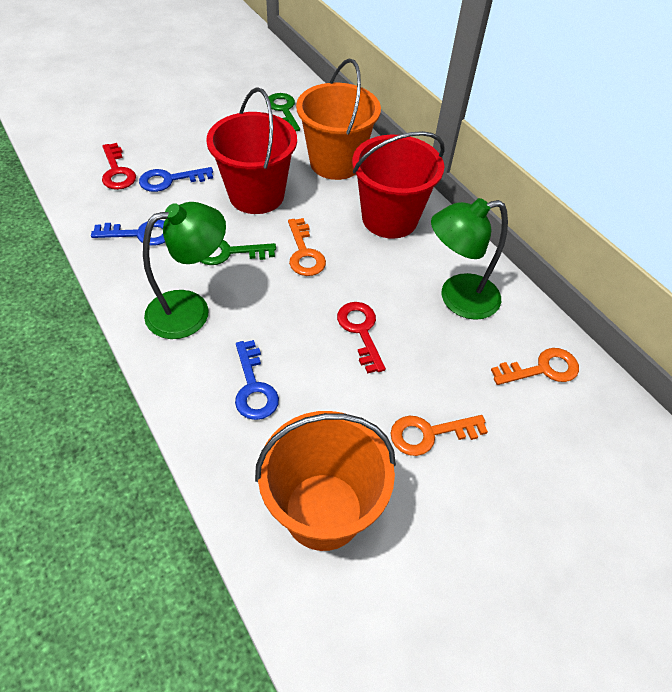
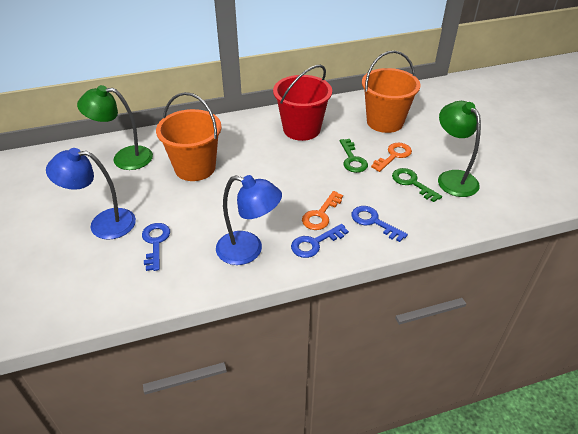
blue lamp: none = 0 -> [46,148,136,240] [216,175,282,265] = 2
orange key: [288,218,326,276] [390,415,488,456] [491,348,579,385] = 3 -> [302,191,343,230] [371,143,412,172] = 2
red bucket: [206,87,297,214] [352,131,445,239] = 2 -> [273,65,332,141] = 1
red key: [102,143,136,190] [337,302,386,374] = 2 -> none = 0

